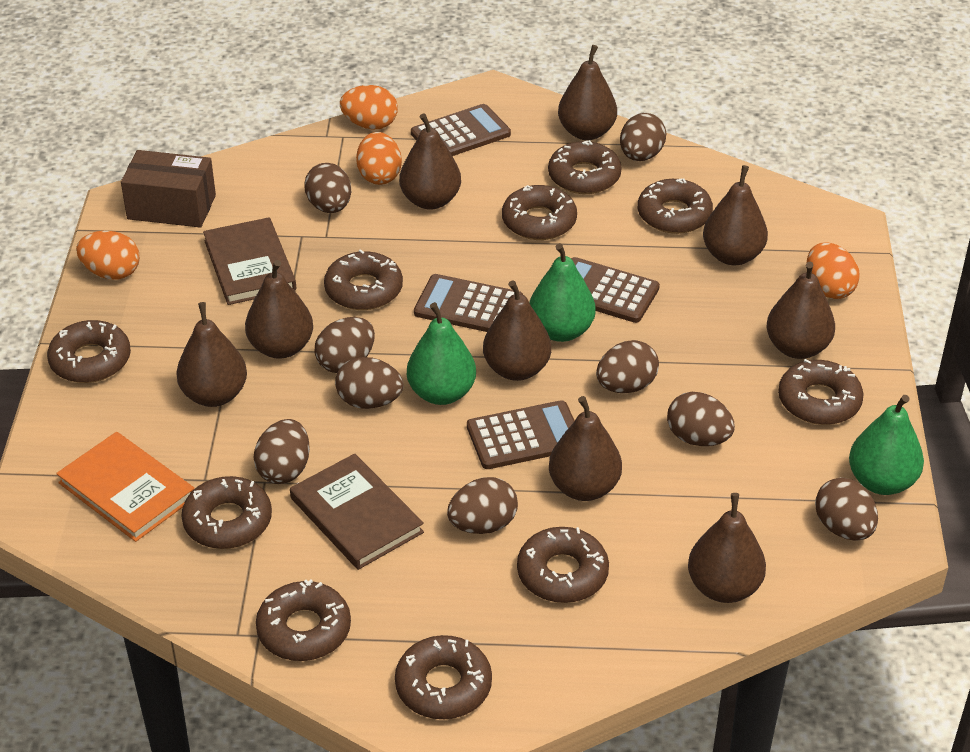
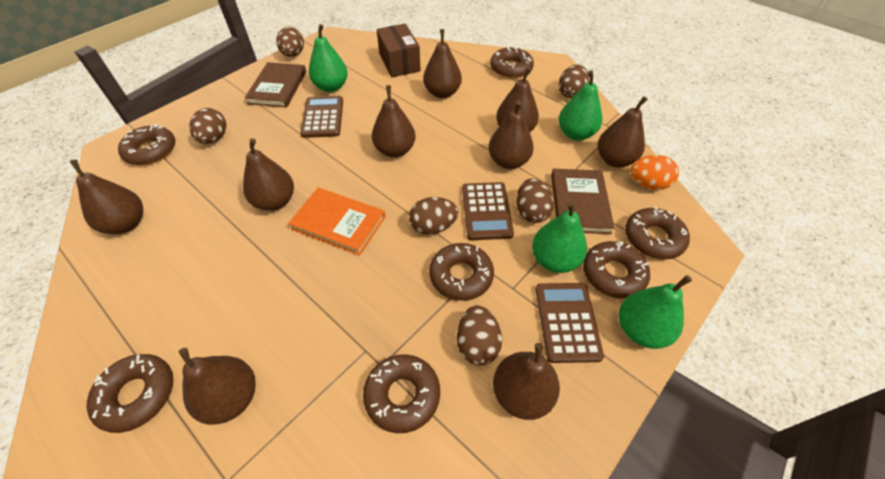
brown calculator: [411,104,511,156] [414,274,523,332] [467,400,575,469] [571,257,660,323] = 4 -> [300,96,343,138] [462,182,514,240] [536,283,604,363] = 3
brown donut: [47,320,131,383] [181,476,272,549] [256,579,351,661] [324,249,403,310] [395,635,492,719] [502,185,577,240] [517,527,609,603] [548,140,622,194] [638,179,713,234] [778,359,863,425] = 10 -> [87,354,173,433] [118,124,176,165] [363,354,440,433] [429,243,494,301] [490,47,534,78] [583,241,650,299] [625,207,690,259] = 7
brown egg: [253,419,310,484] [304,163,351,213] [315,317,375,373] [335,357,404,409] [447,477,518,534] [596,340,659,393] [620,113,666,161] [667,392,735,446] [815,478,878,540] = 9 -> [189,108,227,144] [277,27,304,57] [409,197,458,235] [457,305,502,366] [516,178,554,223] [558,64,589,98] = 6
green pear: [407,302,476,405] [529,243,596,342] [849,395,924,495] = 3 -> [309,24,348,92] [532,201,587,273] [559,70,602,141] [619,275,692,349] = 4
orange egg: [76,231,140,280] [340,85,398,130] [356,132,402,185] [807,243,859,299] = 4 -> [630,155,679,190] = 1

